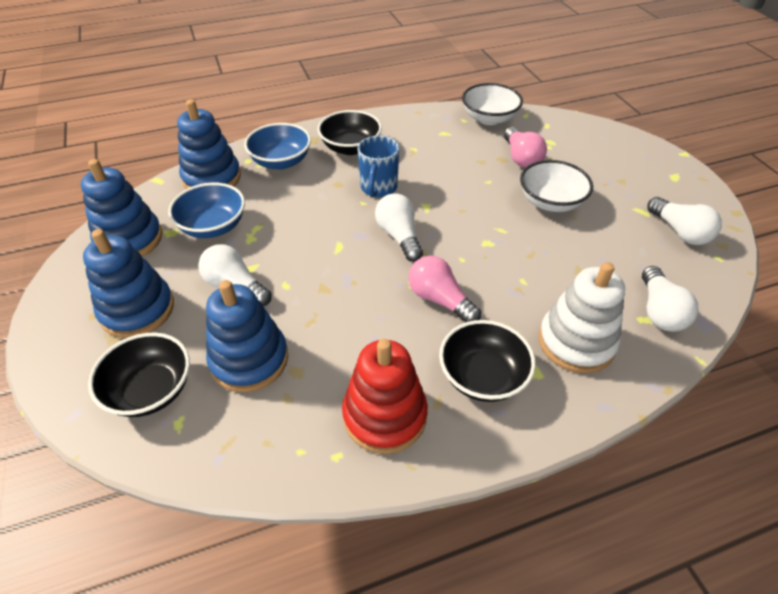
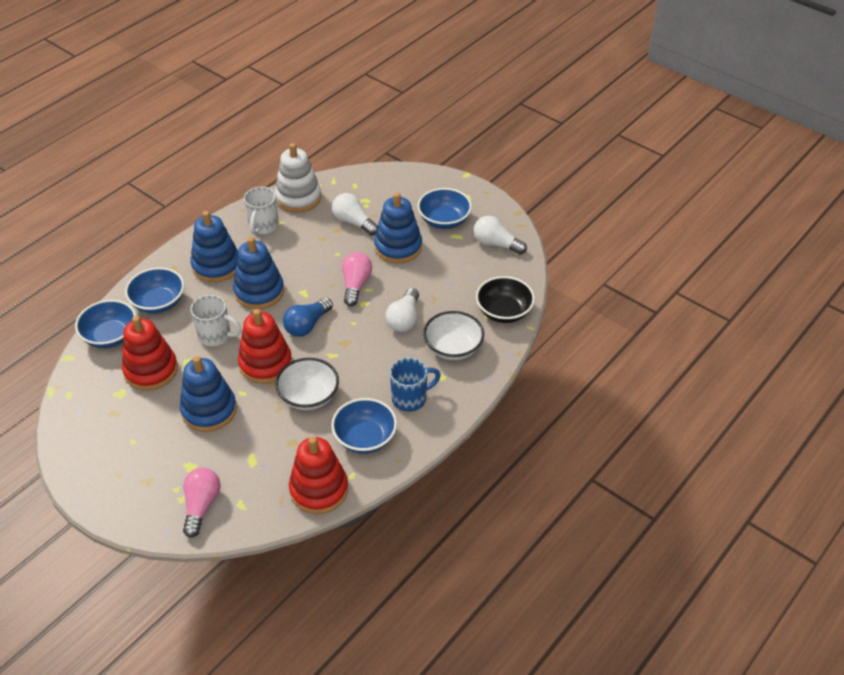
black bowl: [88,332,190,417] [317,110,382,155] [439,320,536,402] = 3 -> [476,276,535,323] = 1
blue bowl: [168,182,245,238] [244,123,311,170] = 2 -> [75,300,136,348] [125,267,184,314] [331,398,397,454] [417,188,472,229] = 4
blue light bulb: none = 0 -> [283,298,333,337] = 1
red stacking toy: [342,339,428,454] = 1 -> [122,316,178,391] [238,309,292,384] [289,437,348,514] = 3
white light bulb: [198,244,272,306] [375,193,423,262] [642,266,698,332] [647,197,722,245] = 4 -> [332,193,378,236] [385,288,419,332] [474,216,527,255] = 3
white mug: none = 0 -> [190,295,241,346] [244,187,279,235] = 2

